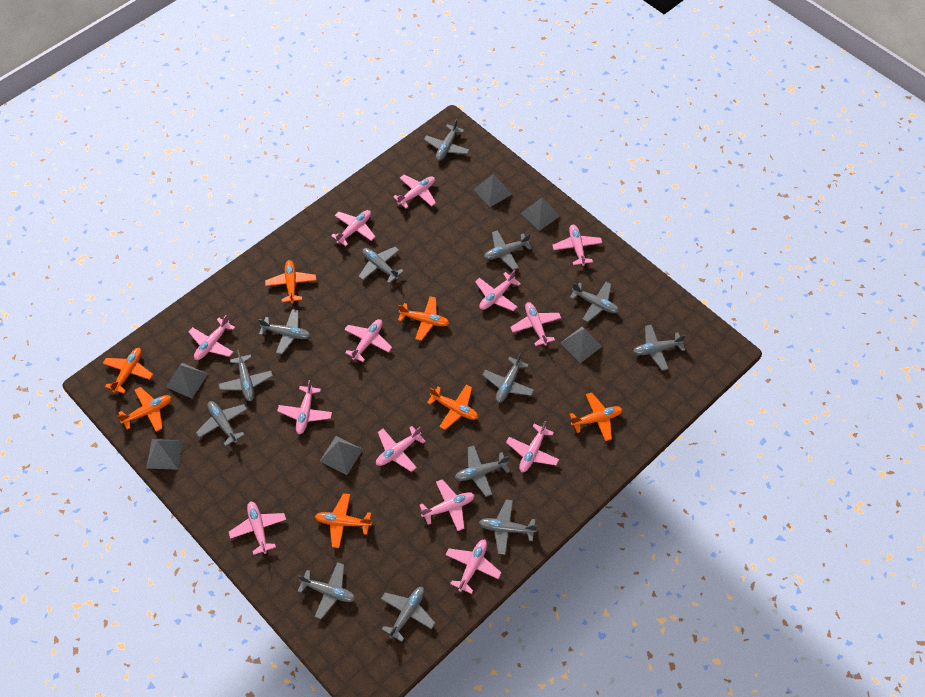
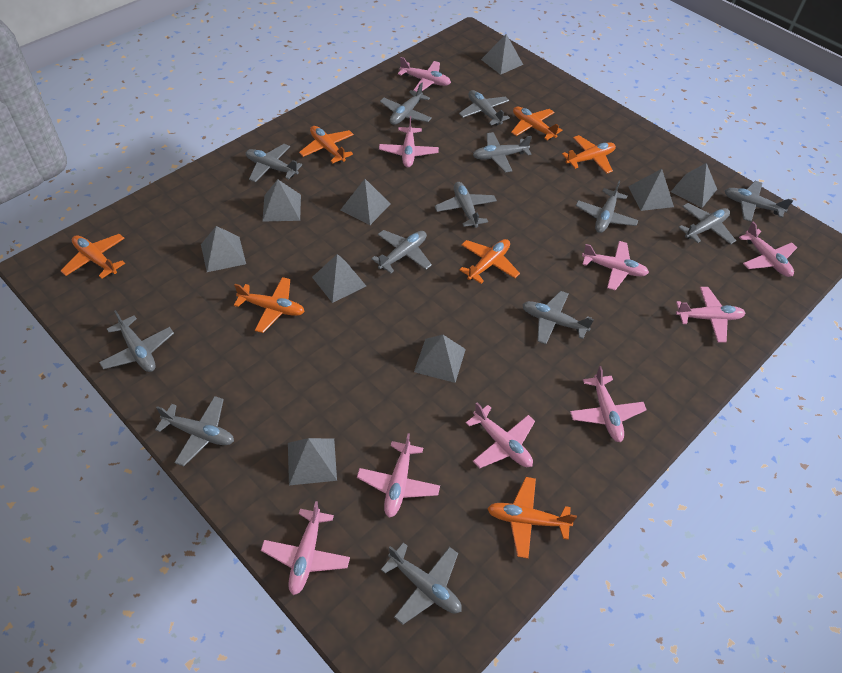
grey pyramid: [146,439,183,470] [166,363,208,399] [319,436,363,475] [473,174,512,207] [521,197,560,231] [560,327,603,363] = 6 -> [201,226,246,272] [262,179,301,222] [288,438,337,485] [312,254,366,303] [340,179,391,225] [414,335,466,383] [481,34,523,75] [628,169,674,211] [671,163,717,208] = 9
pink plane: [189,315,235,360] [229,501,286,555] [277,380,332,434] [331,210,375,246] [344,319,392,362] [376,426,426,472] [393,175,436,208] [419,479,475,531] [445,540,501,594] [475,270,521,311] [506,421,559,472] [510,302,561,346] [552,225,602,266] = 13 -> [261,501,350,595] [357,433,440,518] [379,116,439,168] [398,57,451,92] [466,403,535,468] [570,366,647,442] [582,241,649,290] [676,287,745,343] [739,222,797,277] = 9

